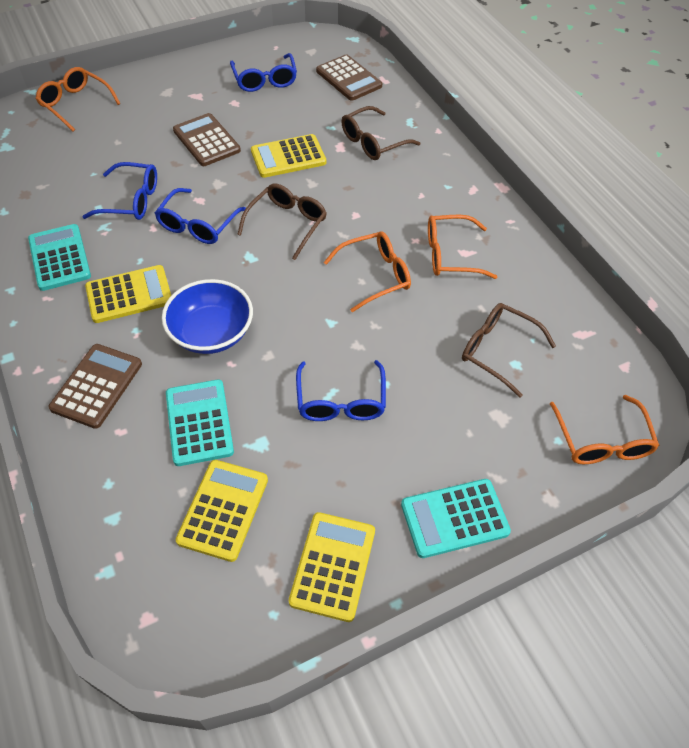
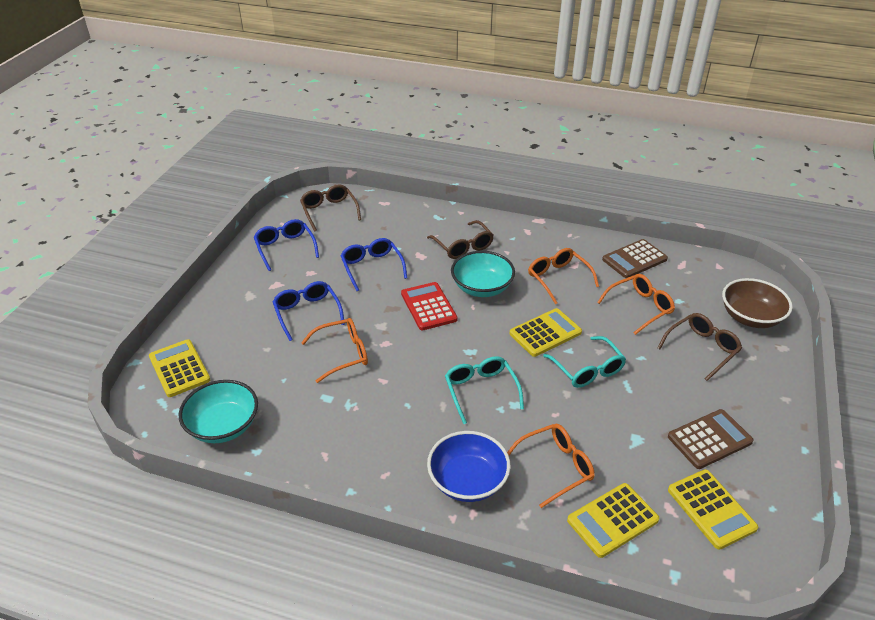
blue glasses: [82,162,157,220] [155,188,246,244] [230,53,297,92] [296,360,386,421] = 4 -> [254,219,319,271] [273,281,345,341] [340,238,407,291] = 3
brown bowl: none = 0 -> [722,278,793,328] = 1
brown calculator: [48,344,142,429] [173,113,241,166] [316,54,382,101] = 3 -> [602,239,668,278] [668,409,754,469] = 2
red calculator: none = 0 -> [401,282,458,330] = 1
turquoise bowl: none = 0 -> [179,380,258,443] [451,251,515,297] = 2
turquoise calculator: [28,224,91,291] [166,380,234,466] [401,479,511,558] = 3 -> none = 0
turquoise glasses: none = 0 -> [445,356,524,424] [543,336,626,388] = 2

